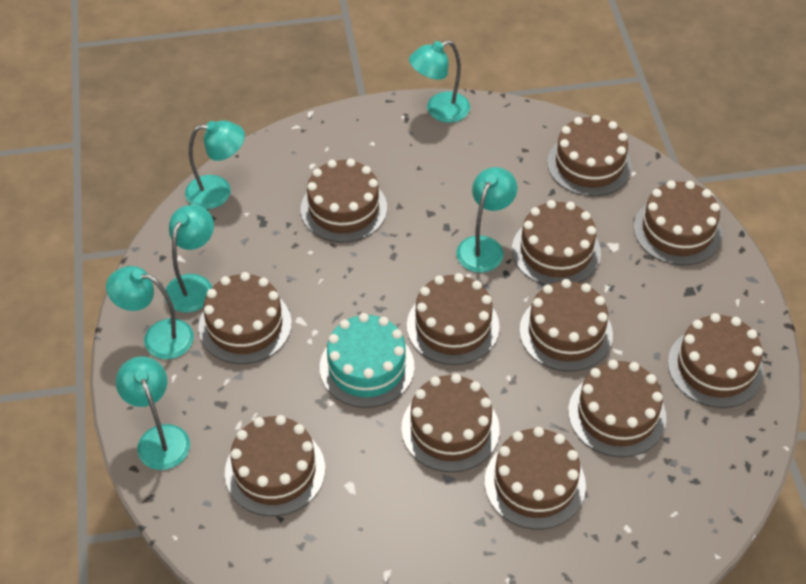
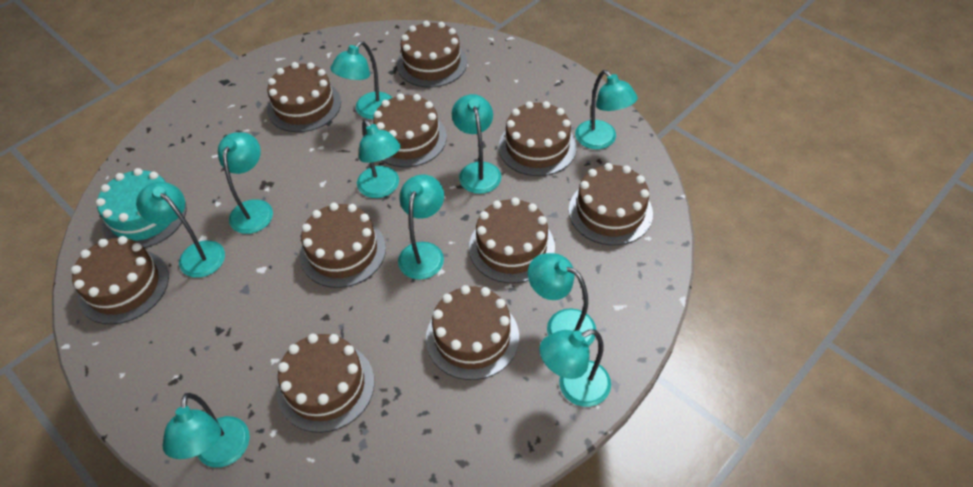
brown cake: [198,272,292,364] [225,415,325,516] [301,159,387,242] [401,374,500,472] [407,273,500,365] [485,427,586,529] [512,200,601,285] [519,279,613,372] [547,115,632,196] [568,360,666,457] [634,181,722,265] [668,313,764,408] = 12 -> [71,236,169,324] [267,62,341,132] [277,334,374,433] [300,203,386,288] [373,93,447,167] [397,21,467,88] [426,285,519,380] [469,197,555,283] [499,101,577,176] [569,163,653,245] = 10
turquoise lamp: [106,266,194,359] [116,356,190,470] [165,205,214,312] [185,120,245,209] [409,40,470,123] [456,167,517,273] = 6 -> [136,182,225,278] [162,393,250,467] [218,132,273,234] [330,41,392,119] [357,119,401,198] [398,174,444,280] [452,94,501,194] [528,253,596,346] [539,329,611,407] [575,70,638,149] = 10

